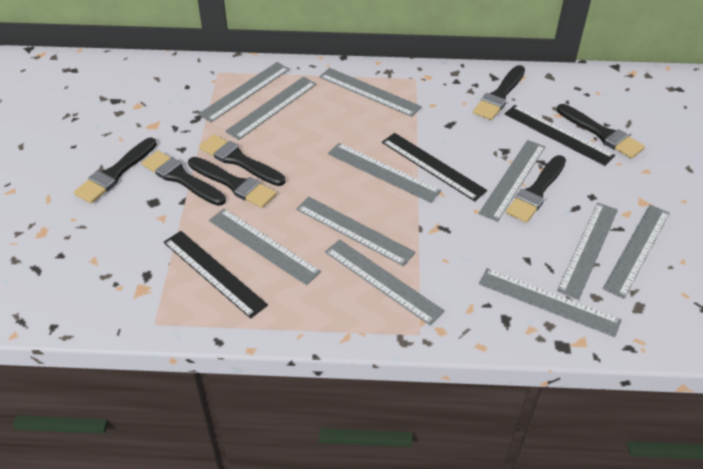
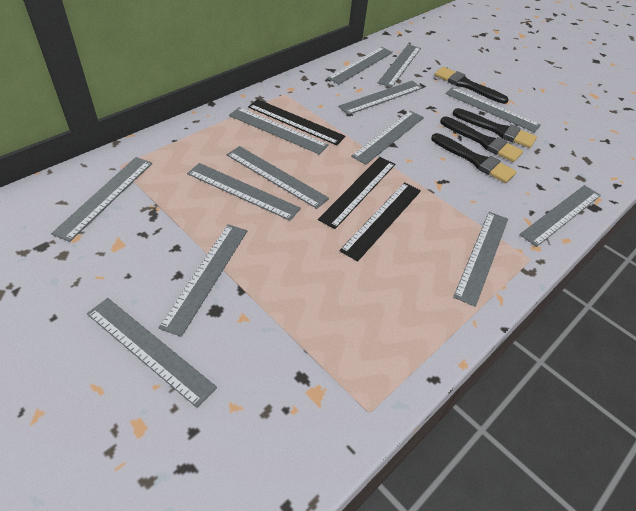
black brush: [74,138,157,203] [142,150,226,206] [188,157,277,208] [199,135,285,186] [473,65,525,120] [506,155,566,223] [557,104,645,159] = 7 -> [431,133,517,183] [435,67,509,104] [440,117,523,162] [453,108,537,148] = 4
grey ruler: [198,62,290,122] [209,209,321,285] [225,77,317,140] [296,197,416,266] [319,68,422,117] [325,239,445,326] [328,143,441,203] [478,140,545,222] [479,268,622,337] [557,203,618,300] [603,205,670,299] = 11 -> [51,157,152,242] [87,298,217,408] [158,224,247,337] [187,163,301,221] [227,146,329,209] [229,107,329,155] [327,47,393,84] [338,81,422,115] [351,111,424,165] [378,44,421,88] [445,87,541,133] [453,212,508,307] [519,185,601,247] = 13

